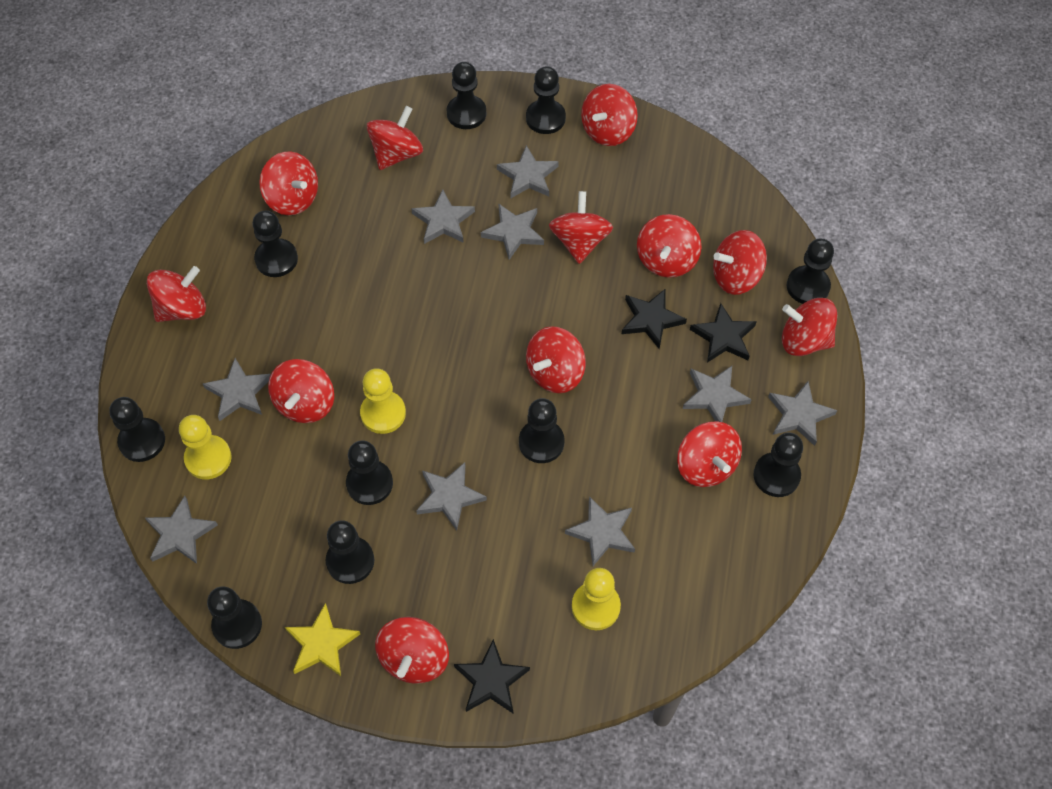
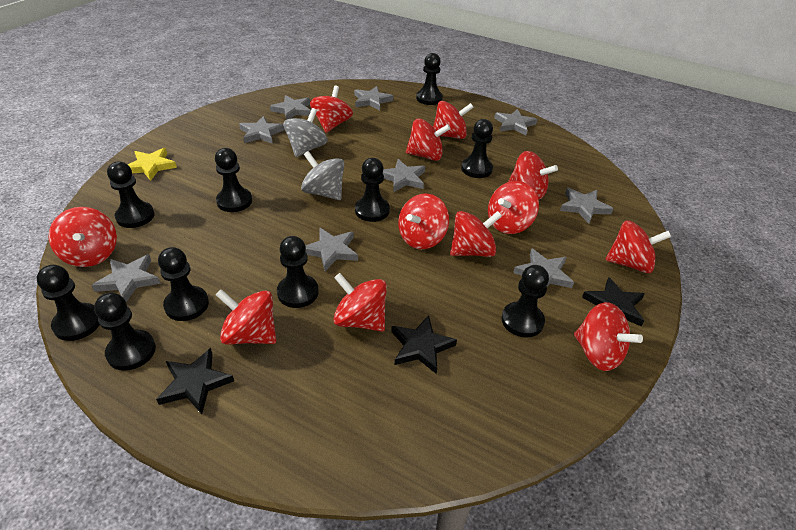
grey spinning top: none = 0 -> [283,108,328,157] [301,151,344,200] = 2
yellow pawn: [179,415,232,480] [360,368,406,434] [572,568,621,630] = 3 -> none = 0

